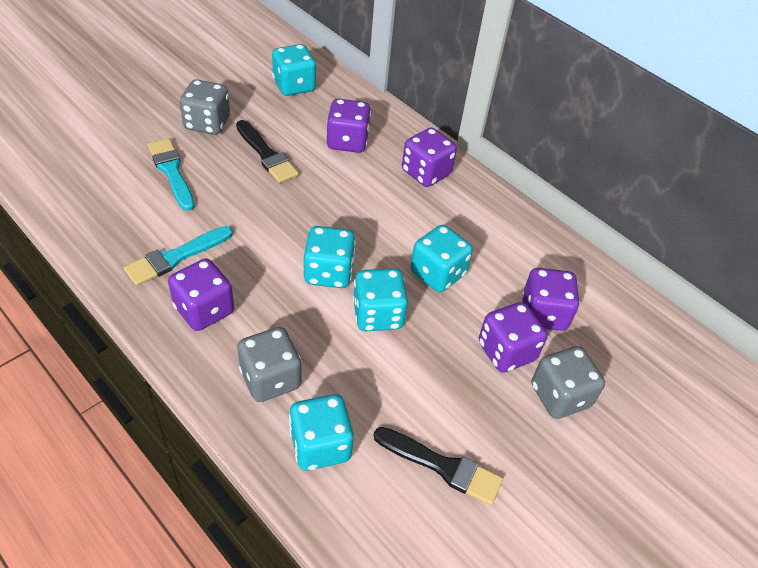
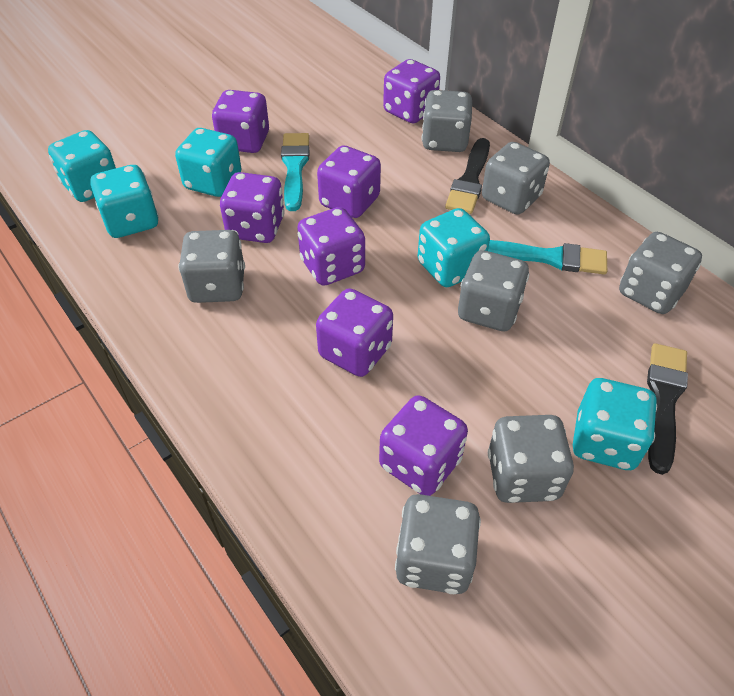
grey dice: [180,79,230,135] [237,327,302,402] [532,346,605,419] = 3 -> [178,230,245,303] [395,494,481,594] [422,90,472,152] [458,250,529,331] [482,142,550,215] [488,415,574,503] [619,232,702,314] = 7
purple dice: [168,258,234,331] [327,99,371,153] [402,128,457,187] [479,302,547,373] [522,268,580,331] = 5 -> [212,90,269,153] [220,172,285,243] [297,207,365,286] [316,288,393,377] [317,145,381,218] [379,395,468,496] [383,59,440,124] = 7

